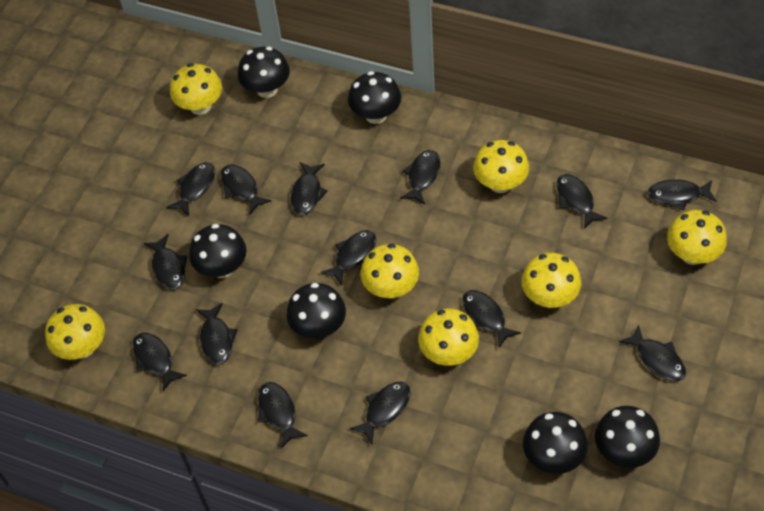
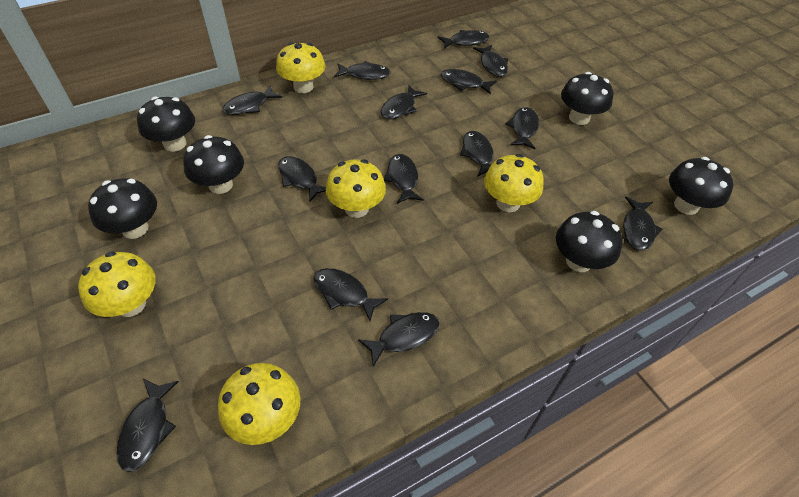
yellow mushroom: [45,304,105,360] [170,63,222,115] [361,244,419,299] [418,309,479,366] [473,140,529,193] [521,253,581,308] [667,210,727,265] = 7 -> [78,251,156,317] [218,363,300,445] [276,42,325,93] [326,159,386,218] [484,154,543,212] = 5

